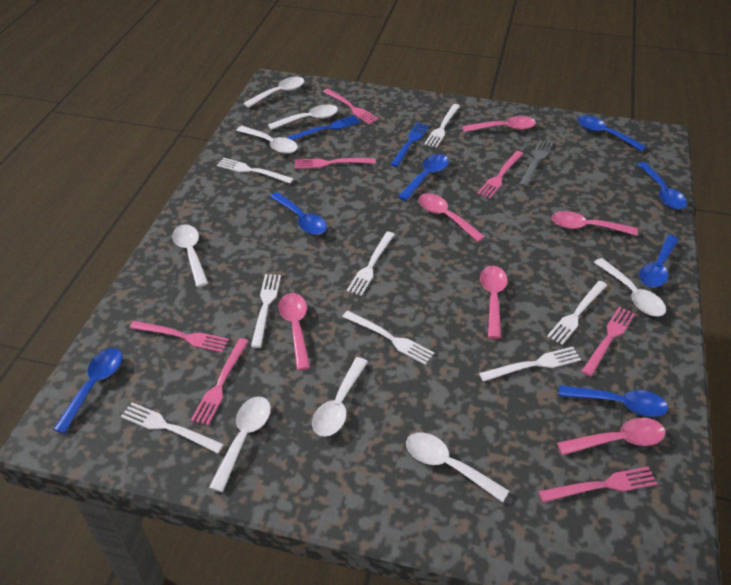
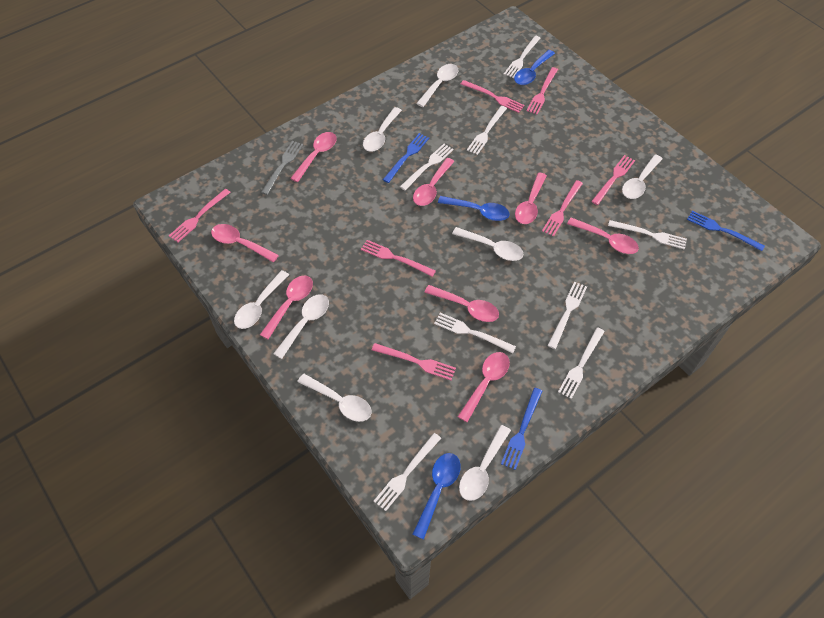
blue fork: [287,115,361,141] [390,122,429,167] = 2 -> [383,133,429,183] [501,388,542,470] [687,211,765,251] = 3
blue spoon: [53,348,123,434] [270,192,327,235] [398,154,449,201] [558,385,668,417] [577,115,646,152] [637,162,687,210] [639,235,679,288] = 7 -> [412,453,461,539] [438,196,510,221] [514,50,555,85] = 3
pink spoon: [278,293,310,370] [418,193,485,242] [462,116,536,132] [480,266,507,339] [551,211,638,236] [557,418,666,455] = 6 -> [211,224,279,263] [260,276,313,339] [290,132,337,182] [413,158,455,206] [424,285,499,322] [458,352,510,422] [515,173,547,224] [567,217,639,254] = 8

